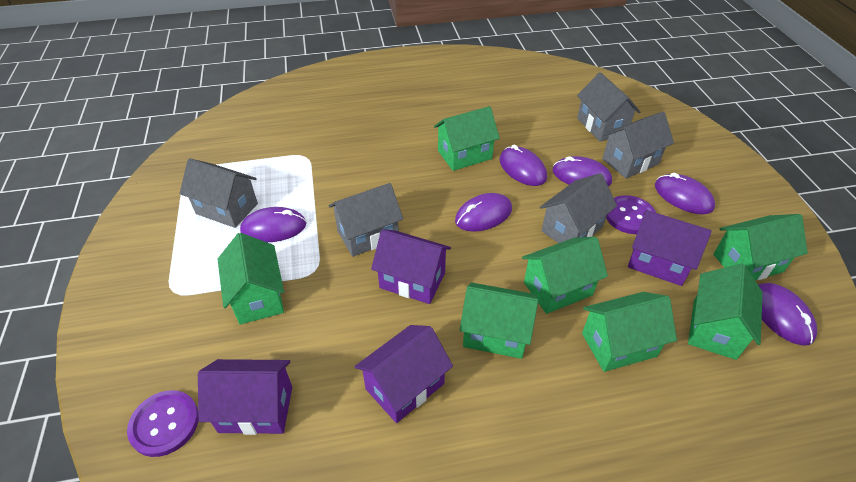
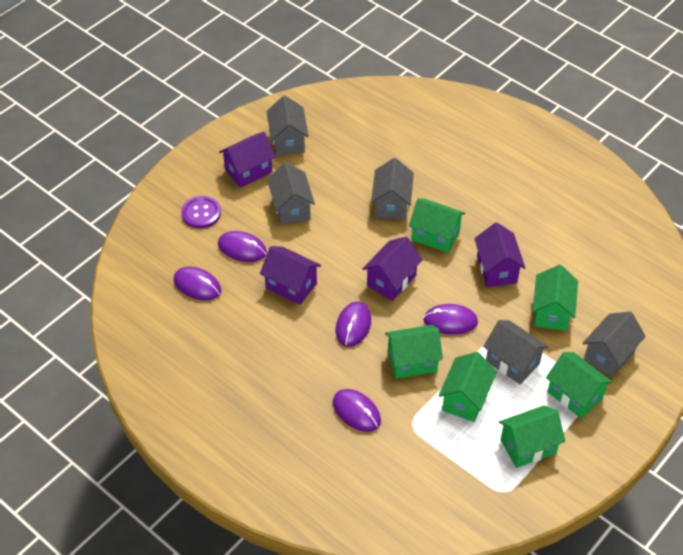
green house: [218,233,284,325] [434,106,500,171] [460,282,538,359] [522,237,608,314] [582,292,677,372] [688,264,763,360] [713,214,808,280] = 7 -> [385,325,443,379] [409,198,466,253] [438,352,497,422] [499,405,566,468] [532,265,578,331] [546,352,613,419] = 6
purple button: [127,390,199,457] [606,195,656,234] = 2 -> [181,196,221,228] = 1
purple mouse: [240,207,306,242] [455,193,512,232] [500,145,547,186] [552,156,612,186] [655,173,715,214] [758,283,817,346] = 6 -> [173,266,221,301] [218,231,267,262] [333,389,381,432] [335,302,371,347] [423,304,478,335] = 5

